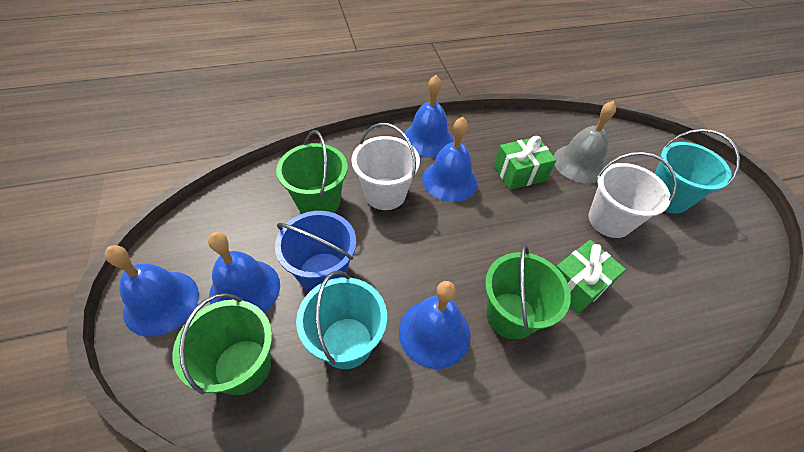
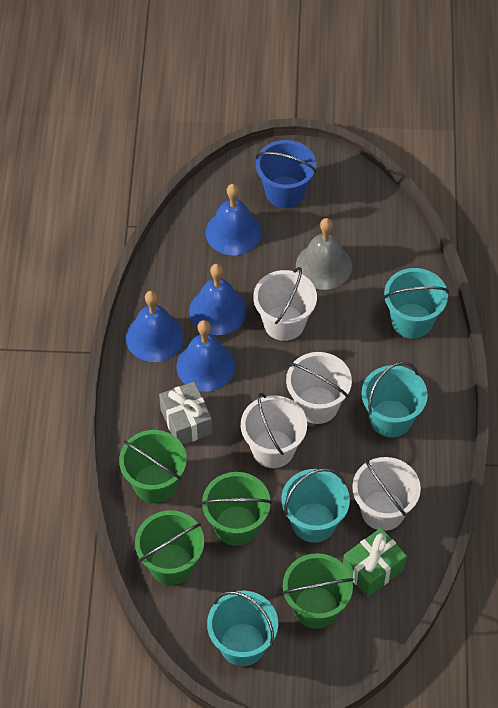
blue bell: [104,245,199,337] [208,232,280,313] [399,281,470,369] [403,75,454,158] [422,117,478,202] = 5 -> [126,291,184,362] [176,320,235,392] [189,264,247,335] [206,184,261,255] = 4
green bucket: [172,293,272,395] [276,130,348,214] [485,245,571,340] = 3 -> [119,430,187,503] [135,510,204,585] [201,472,272,546] [282,553,354,629] = 4
green gift: [494,136,556,190] [556,240,626,314] = 2 -> [343,528,407,597] = 1
grey gift: none = 0 -> [159,382,212,445] = 1
turquoise bucket: [296,270,387,369] [654,129,740,214] = 2 -> [207,591,278,666] [281,468,350,543] [361,362,428,438] [383,268,449,339] = 4
white bucket: [351,123,420,210] [588,152,677,238] = 2 -> [241,393,307,468] [253,267,317,341] [286,352,352,424] [352,457,421,531] = 4

